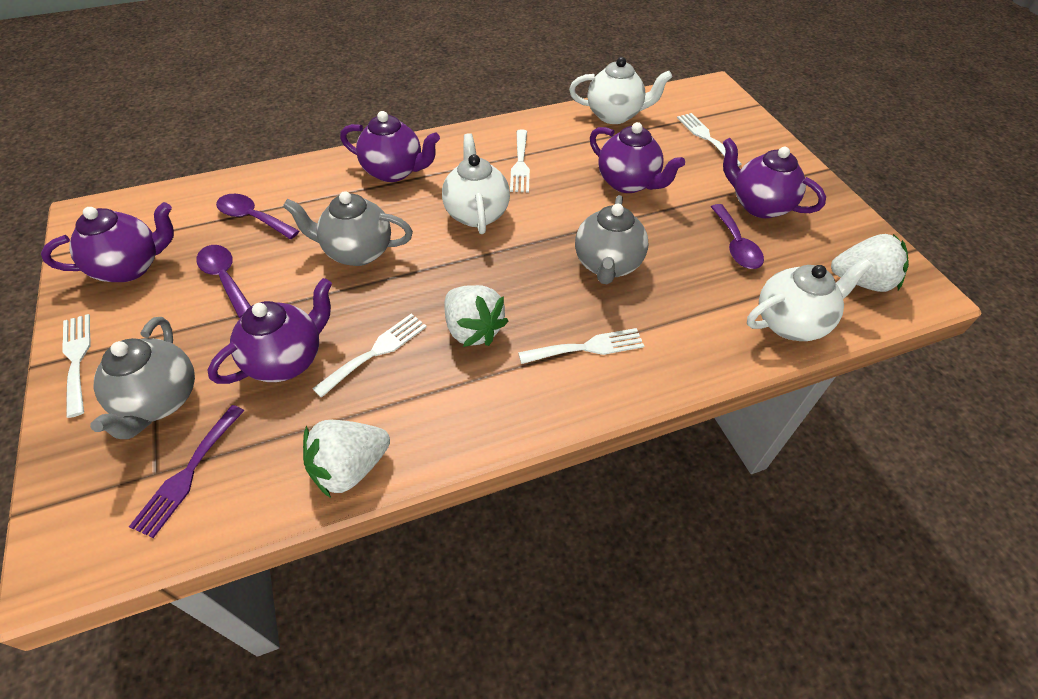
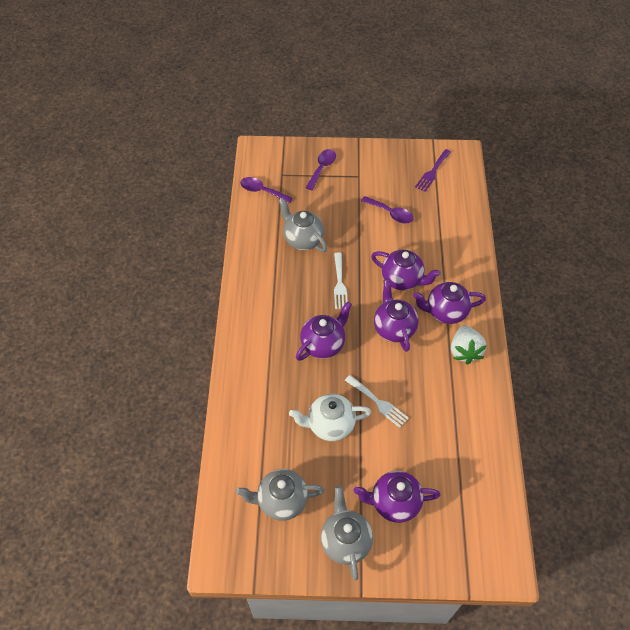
white fork: [62,314,90,418] [312,314,427,398] [510,129,530,192] [518,328,644,364] [677,113,741,166] = 5 -> [334,253,348,309] [345,375,409,428] = 2
white strawberry: [303,420,390,498] [444,285,509,347] [831,234,909,292] = 3 -> [451,325,487,365] = 1
white teapot: [442,133,510,234] [569,57,672,124] [747,258,872,341] = 3 -> [289,394,371,441] = 1

